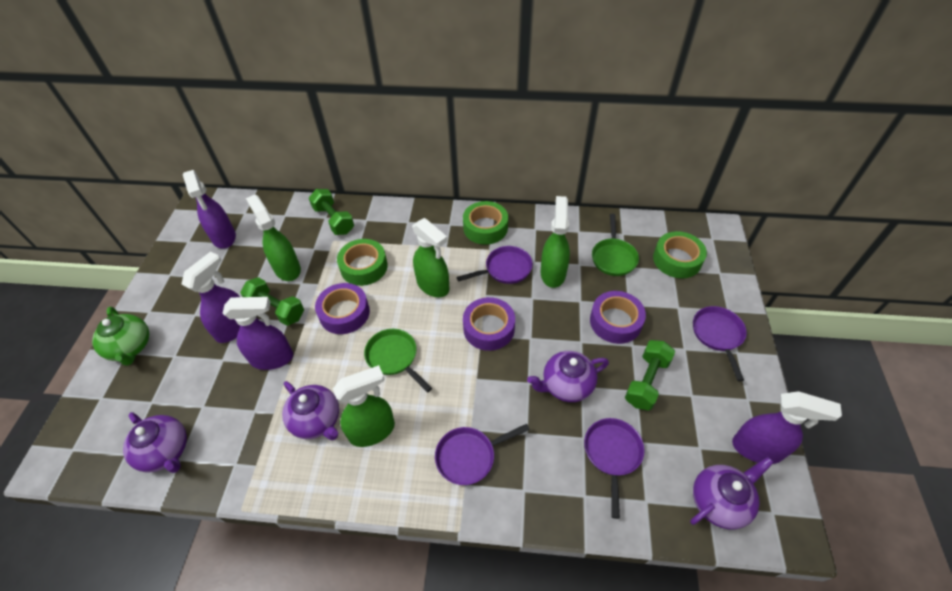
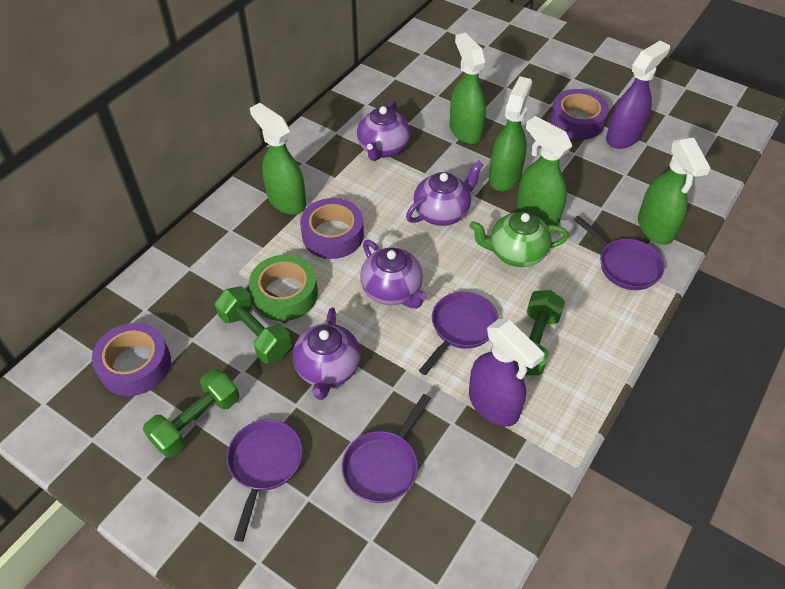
green pan: [364,329,432,393] [592,214,639,276] = 2 -> none = 0
green spray bottle: [246,195,301,281] [333,365,395,447] [412,218,449,297] [541,196,570,288] = 4 -> [250,103,306,215] [450,33,486,144] [489,76,532,192] [517,116,572,227] [638,138,710,245] = 5
green tape: [337,239,388,286] [463,201,508,245] [653,231,707,278] = 3 -> [249,255,318,321] = 1
purple spray bottle: [181,251,240,343] [183,170,236,249] [222,297,293,370] [732,391,842,464] = 4 -> [469,319,545,427] [606,40,670,149] = 2

